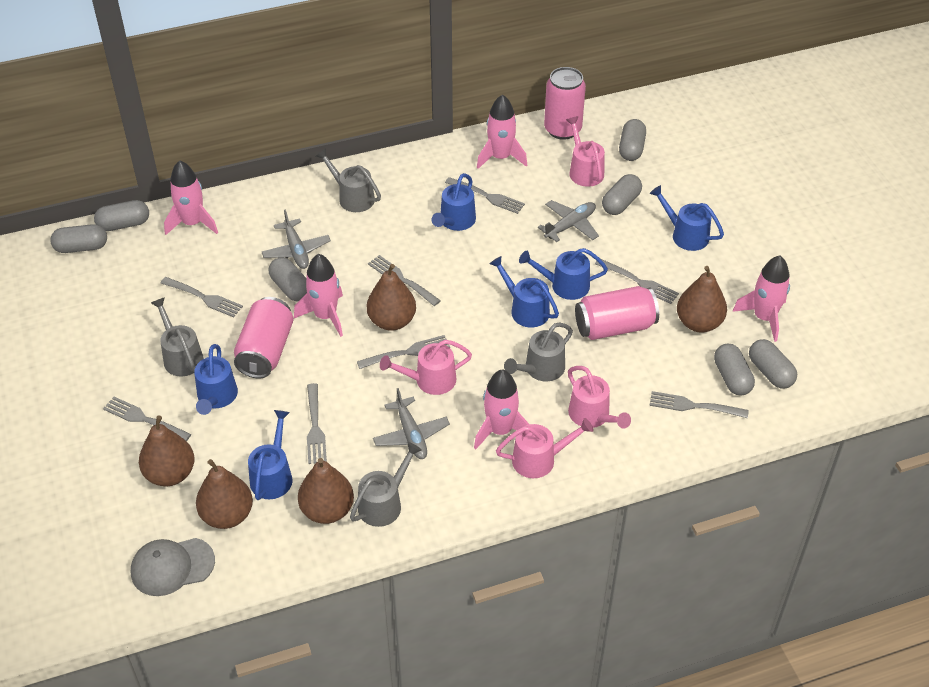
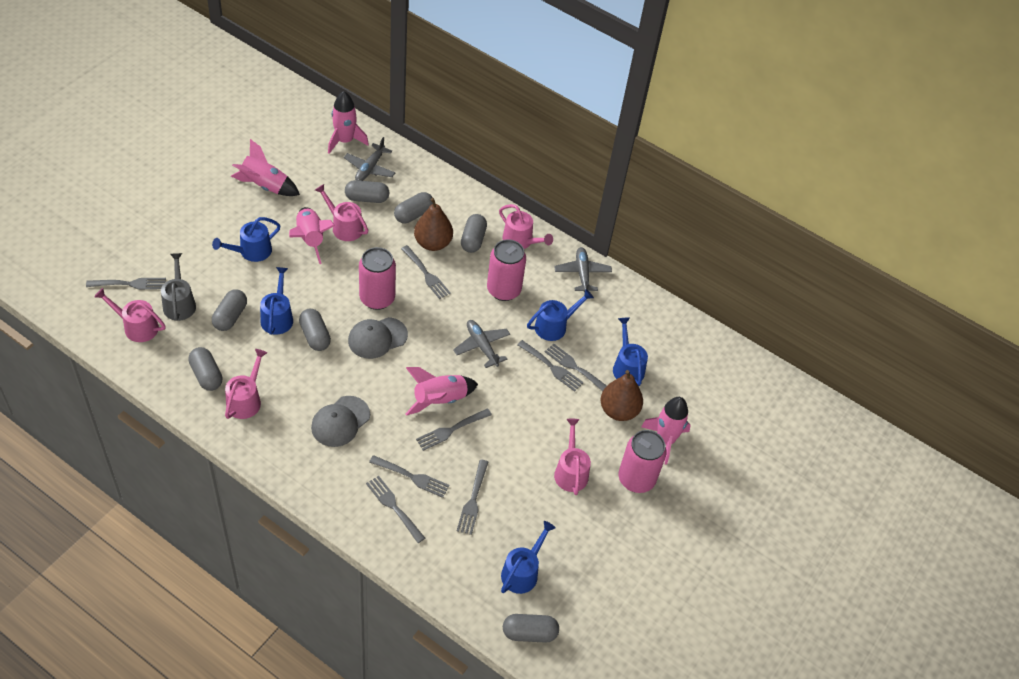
blue watering can: [194,344,238,415] [248,410,293,500] [432,173,476,231] [489,256,559,327] [519,248,608,300] [650,185,724,251] = 6 -> [212,217,281,262] [260,267,293,335] [501,521,556,594] [527,289,594,341] [613,317,648,386] = 5
brown pear: [139,416,195,486] [196,459,253,529] [298,458,354,524] [367,264,416,331] [677,266,727,333] = 5 -> [414,198,453,251] [600,370,643,421] = 2
grey cap: [131,538,215,596] = 1 -> [311,396,370,447] [348,317,408,359] = 2
grey watering can: [151,297,204,376] [316,148,381,212] [350,442,422,527] [504,323,573,381] = 4 -> [161,253,196,321] = 1
pink watering can: [380,340,472,395] [496,418,594,478] [566,116,605,187] [568,366,631,429] = 4 -> [94,288,166,342] [225,349,267,419] [315,184,368,241] [499,204,553,249] [554,419,591,495] = 5

